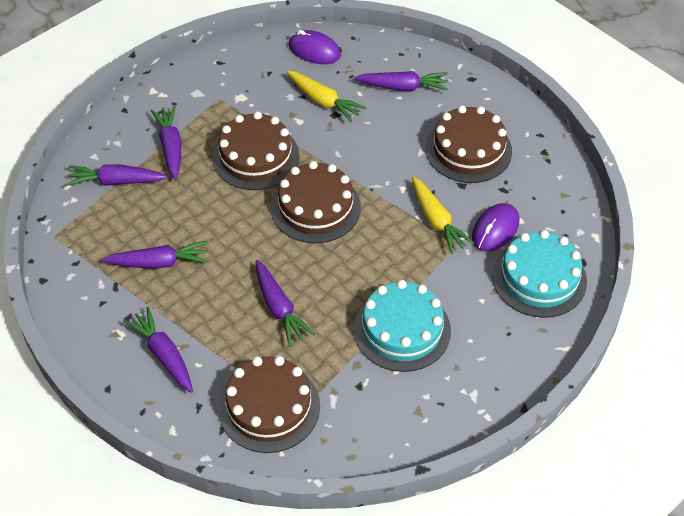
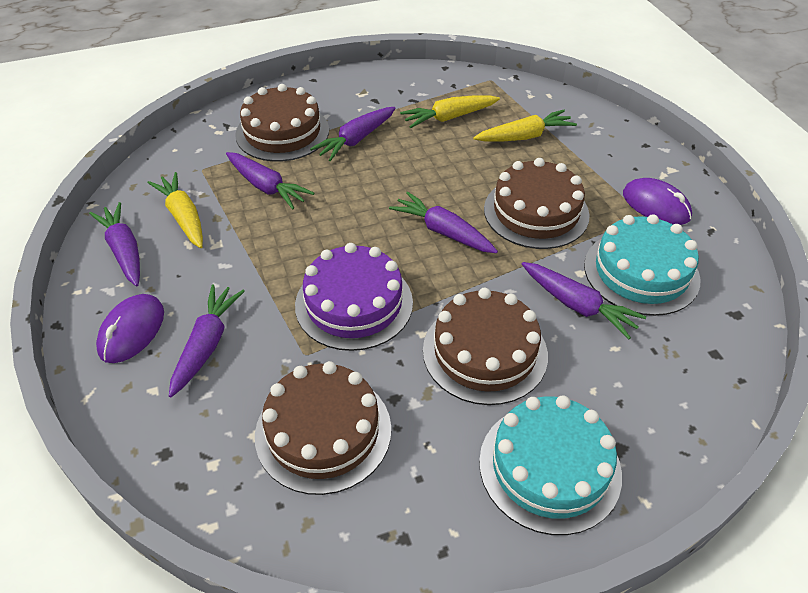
purple cake: none = 0 -> [295,243,413,351] = 1
yellow carrot: [287,71,366,122] [412,177,475,254] = 2 -> [147,172,203,248] [400,95,500,128] [473,110,577,141] = 3

